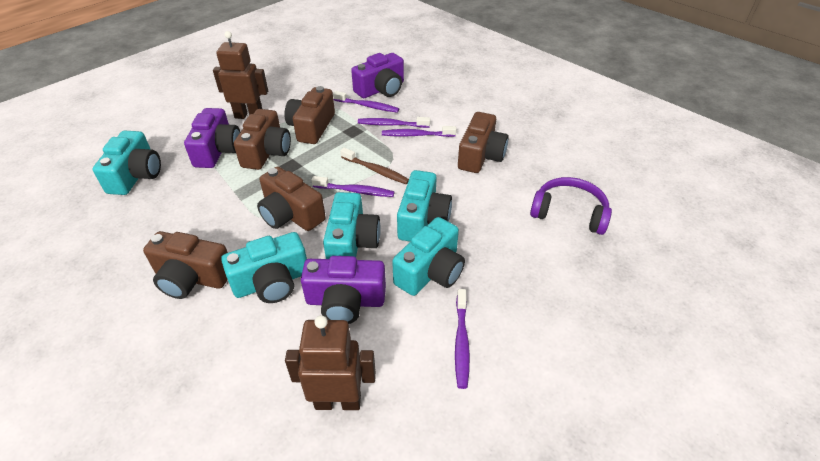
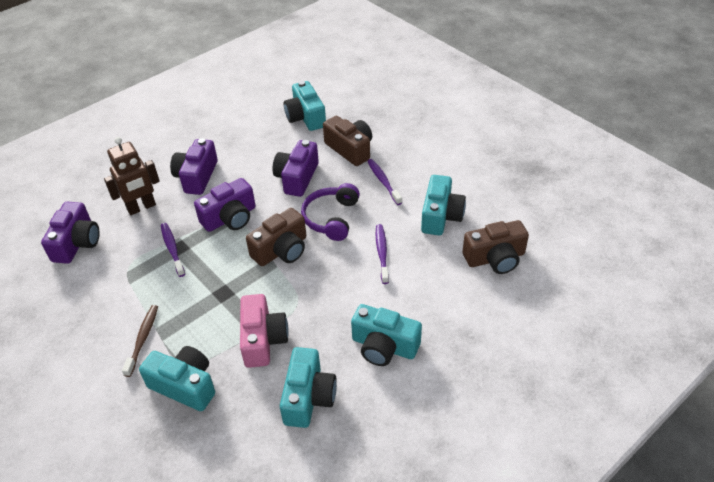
brown camera: [143,231,228,299] [234,109,291,170] [257,167,326,231] [285,86,335,144] [458,112,509,173] = 5 -> [246,208,306,266] [323,116,372,166] [462,220,529,274] = 3
brown robot: [213,31,268,119] [285,315,376,410] = 2 -> [104,137,160,215] = 1
pink camera: none = 0 -> [240,294,289,368] = 1
purple camera: [184,108,240,168] [301,256,386,324] [351,53,404,98] = 3 -> [41,202,100,264] [170,138,218,195] [194,178,256,232] [273,140,319,197] = 4
purple toothbrush: [312,176,394,197] [333,91,399,113] [358,117,430,128] [382,126,456,137] [455,289,470,389] = 5 -> [161,223,185,277] [367,159,402,205] [376,224,389,284] = 3

